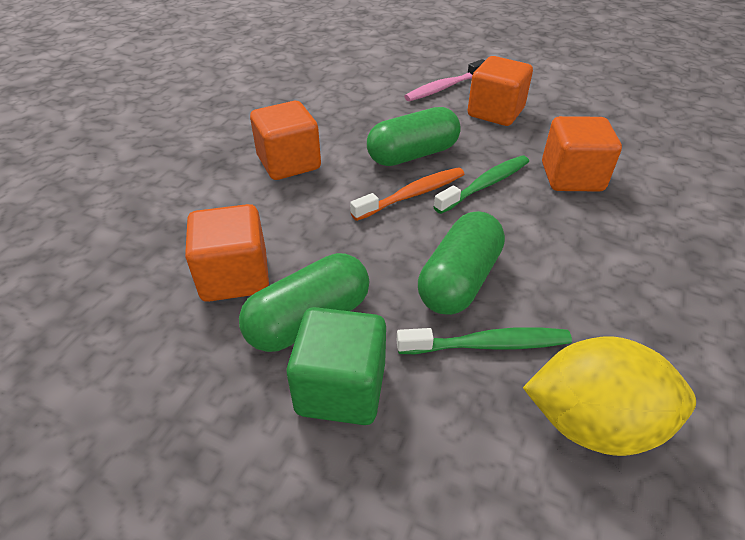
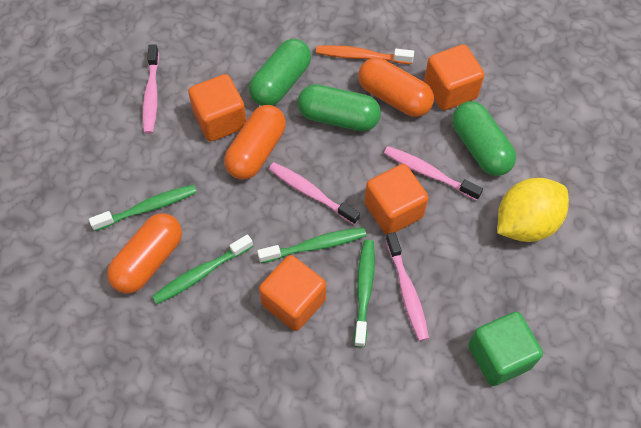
green toothbrush: [396,327,572,354] [433,155,529,214] = 2 -> [89,185,197,231] [152,234,253,304] [257,227,366,263] [354,240,375,347] = 4
orange capsule: none = 0 -> [107,213,182,294] [224,105,286,180] [358,58,434,117] = 3
pink toothbrush: [404,59,485,101] = 1 -> [143,44,159,134] [269,162,360,225] [384,146,483,201] [385,232,429,341] = 4

